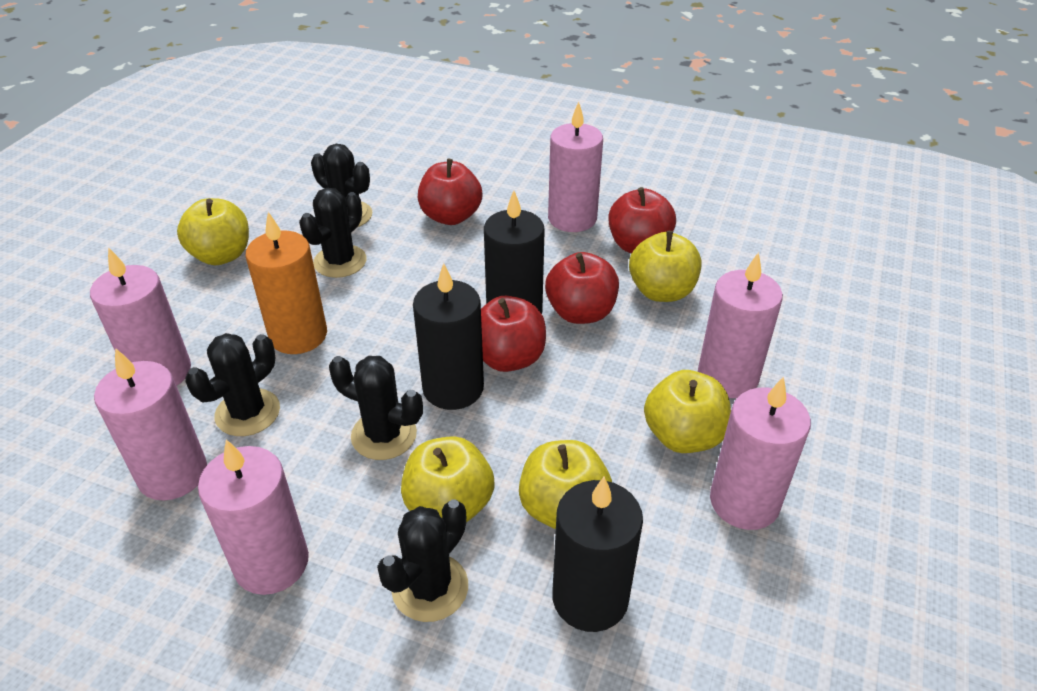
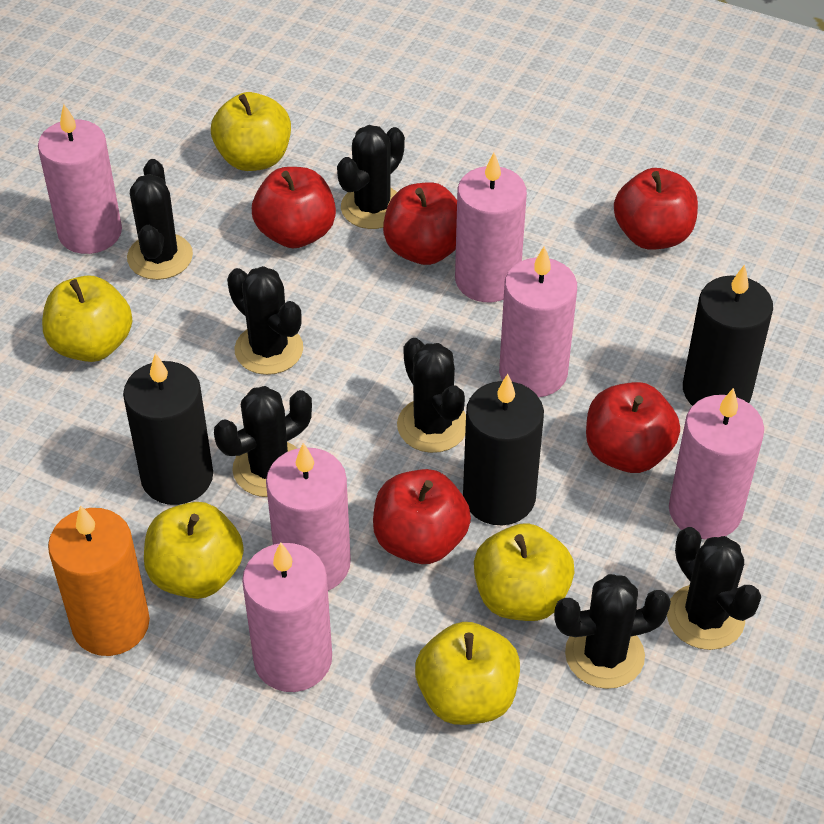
black cactus: [185,333,280,436] [299,188,367,278] [311,144,372,227] [329,356,423,460] [377,500,468,622] = 5 -> [127,159,193,280] [214,386,312,497] [227,266,303,375] [337,125,405,229] [397,338,466,453] [554,574,671,689] [667,527,761,650] = 7
red apple: [418,159,482,225] [481,296,546,372] [545,252,619,324] [608,187,676,254] = 4 -> [252,167,336,248] [373,469,471,564] [383,182,457,265] [586,382,680,473] [614,168,698,250] = 5

